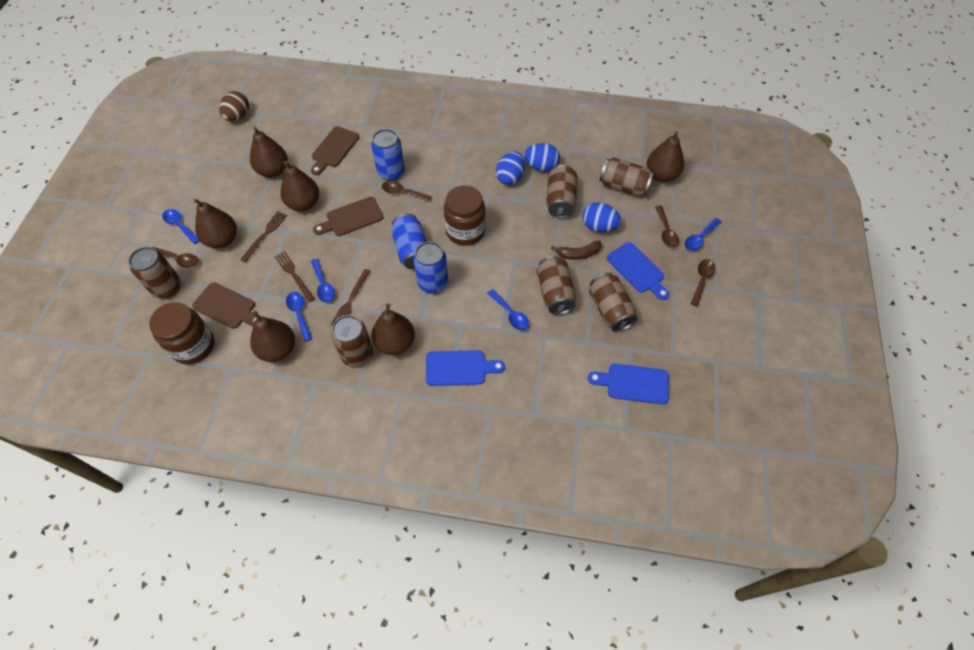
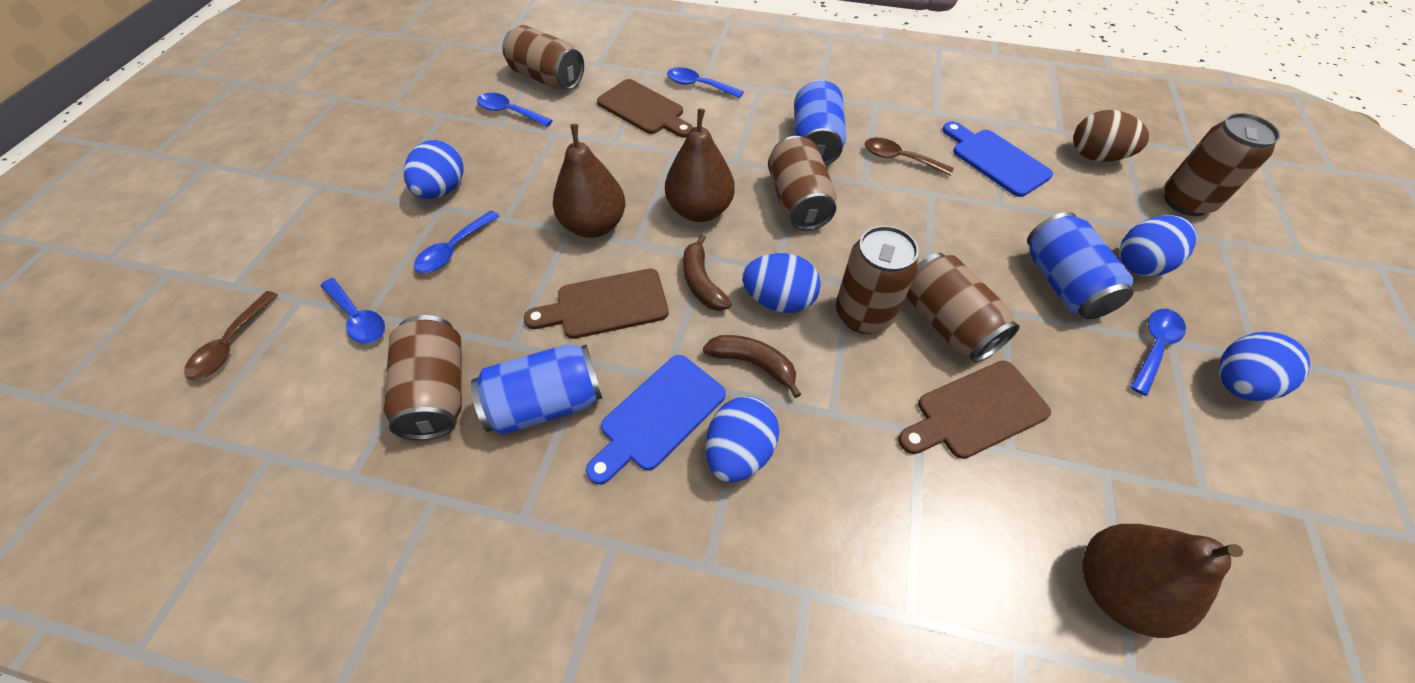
blue cutting board: [426,350,505,386] [588,364,669,405] [607,242,669,300] = 3 -> [586,355,726,485] [943,121,1053,197] = 2
blue egg: [496,151,525,185] [524,143,560,171] [582,202,621,232] = 3 -> [404,140,464,199] [705,396,779,482] [742,253,821,313] [1119,215,1197,276] [1219,332,1310,401] = 5
brown banana: [551,241,601,260] = 1 -> [683,234,732,311] [703,335,801,398] = 2
brown fork: [240,211,287,263] [274,251,315,302] [331,269,371,326] = 3 -> none = 0
brown jar: [149,302,215,364] [444,185,486,246] = 2 -> none = 0
brown pear: [193,199,237,248] [250,126,288,178] [250,311,295,362] [280,161,319,211] [371,304,415,355] [647,131,684,182] = 6 -> [553,124,625,238] [665,108,735,222] [1082,524,1243,638] = 3
brown spoon: [152,247,198,268] [382,181,432,202] [655,206,679,247] [691,259,716,307] = 4 -> [184,291,278,380] [865,138,954,176] = 2

